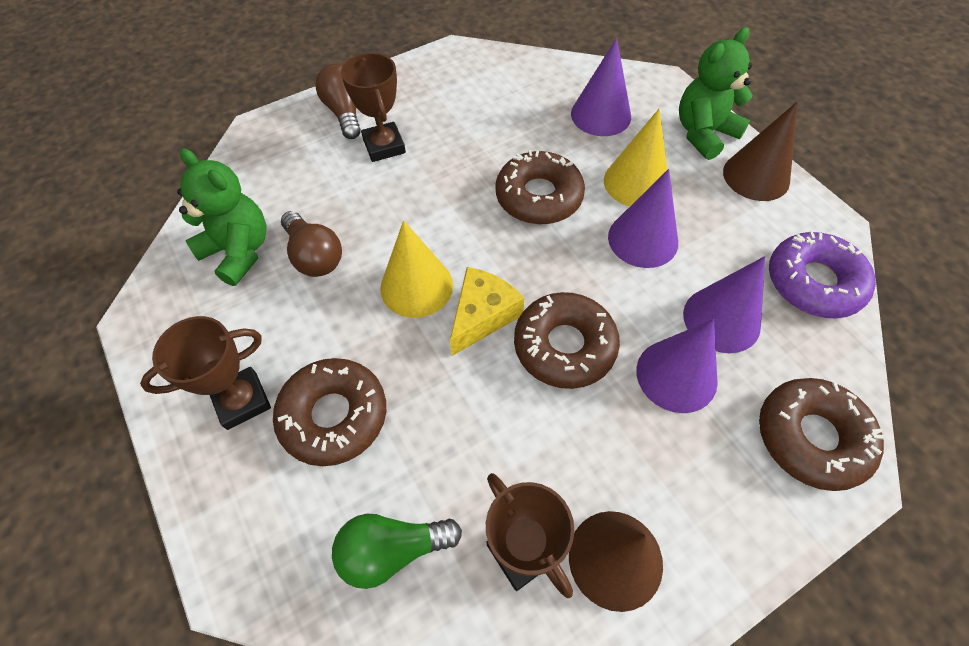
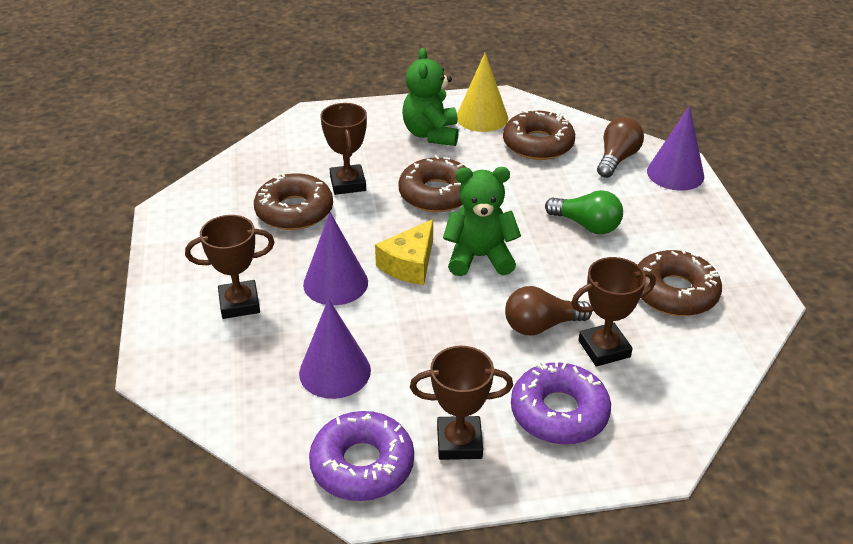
brown cone: [569,511,663,612] [723,101,798,201] = 2 -> none = 0
brown trophy: [140,316,271,430] [341,53,406,162] [486,473,574,598] = 3 -> [185,215,275,319] [320,103,367,195] [410,346,513,460] [571,257,656,367] = 4
purple cone: [571,38,631,136] [608,169,678,268] [636,319,718,413] [683,256,765,353] = 4 -> [299,299,371,399] [303,212,368,305] [647,106,704,191] = 3
purple donut: [769,231,876,318] = 1 -> [309,411,414,501] [511,360,611,445] = 2
yellow cone: [380,220,453,318] [604,109,667,206] = 2 -> [457,53,508,132] = 1

